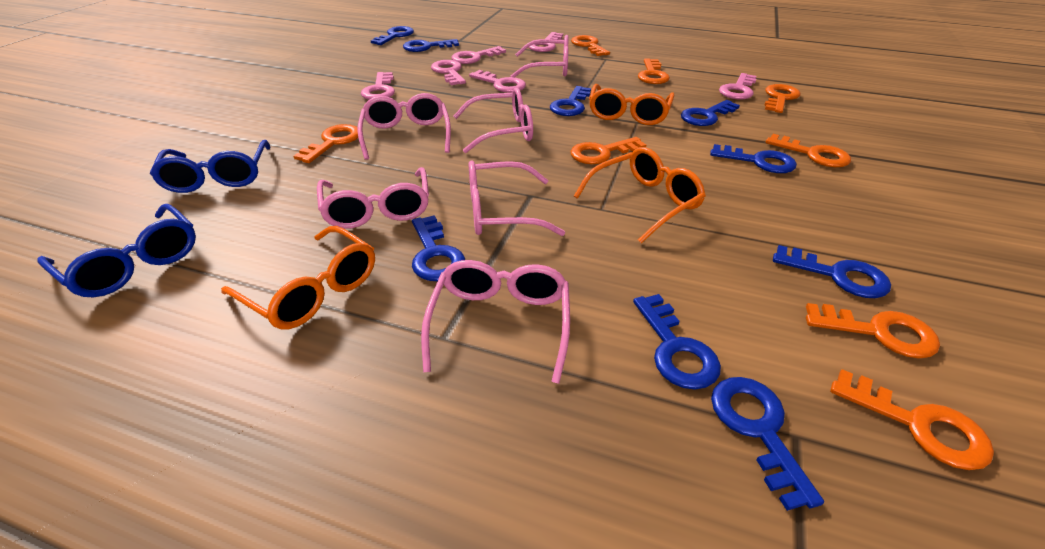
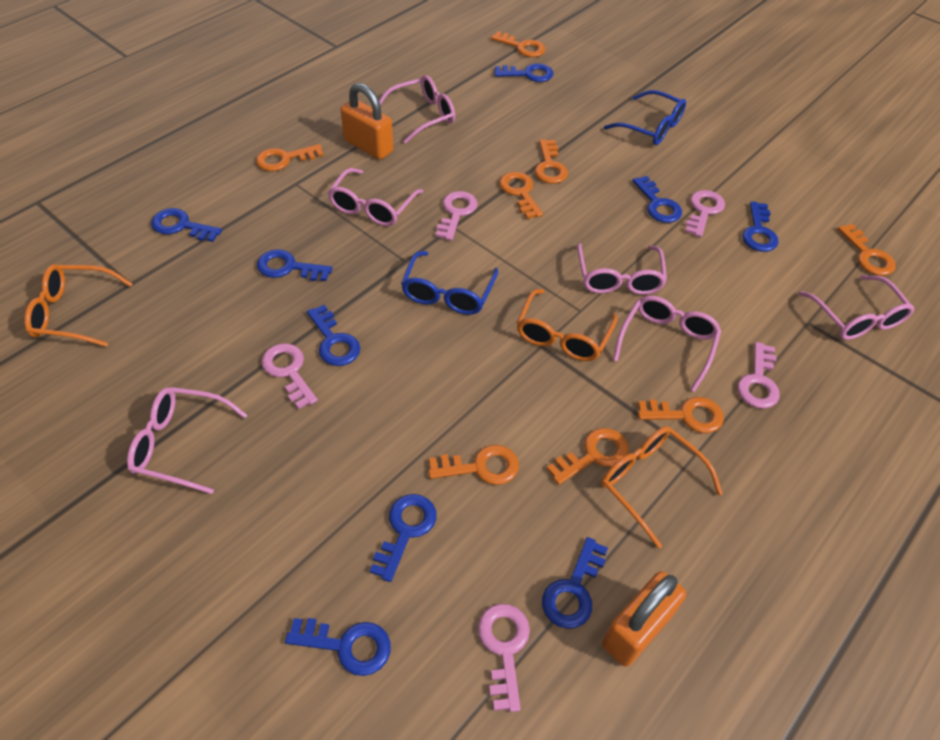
orange padlock: none = 0 -> [341,83,393,160] [602,571,686,667] = 2
pink key: [361,72,395,100] [431,60,466,85] [451,46,506,64] [469,70,526,93] [528,32,563,52] [719,73,756,99] = 6 -> [261,343,318,409] [436,191,478,241] [478,604,530,712] [685,190,725,237] [737,342,780,409] = 5

